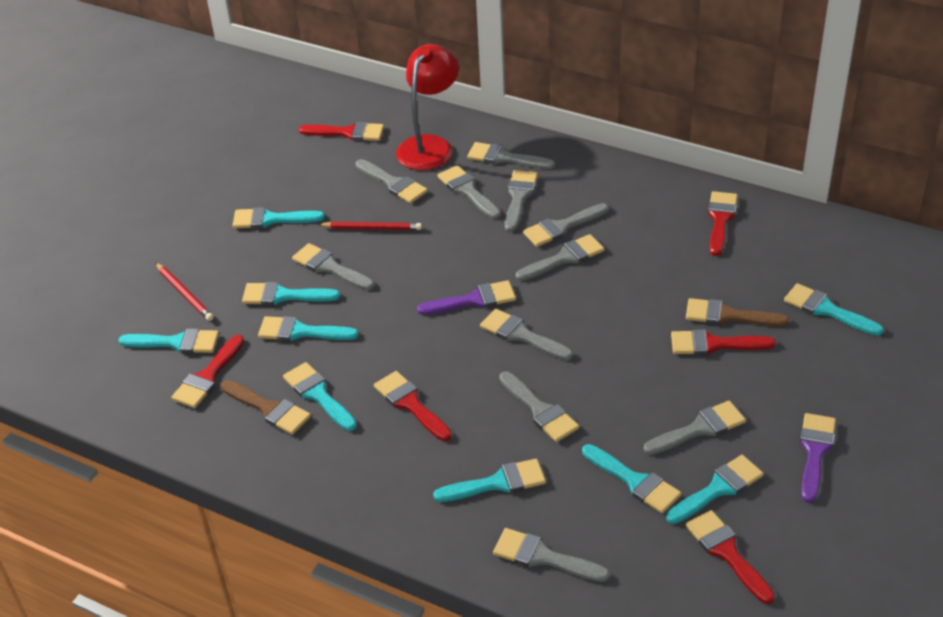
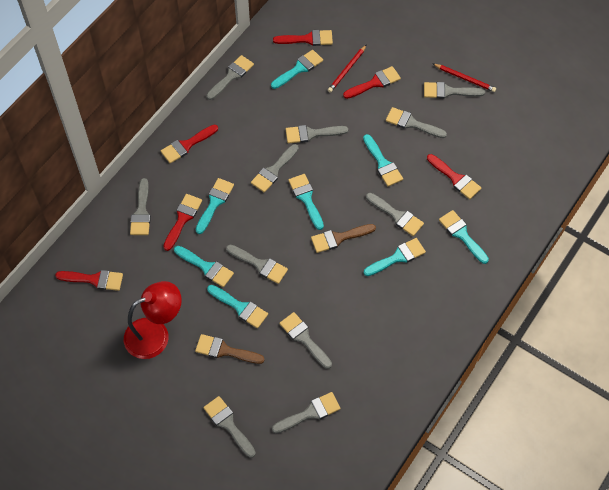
purple brush: [417,280,516,315] [800,413,836,503] = 2 -> none = 0
turquoise brush: [118,328,219,353] [232,207,325,229] [242,282,340,305] [258,316,359,341] [283,362,357,431] [433,458,546,502] [582,444,681,514] [666,455,764,524] [784,283,884,336] = 9 -> [174,246,234,287] [196,178,234,234] [207,285,268,328] [271,50,323,89] [288,174,324,230] [363,134,403,186] [364,238,426,276] [439,210,489,264] = 8

